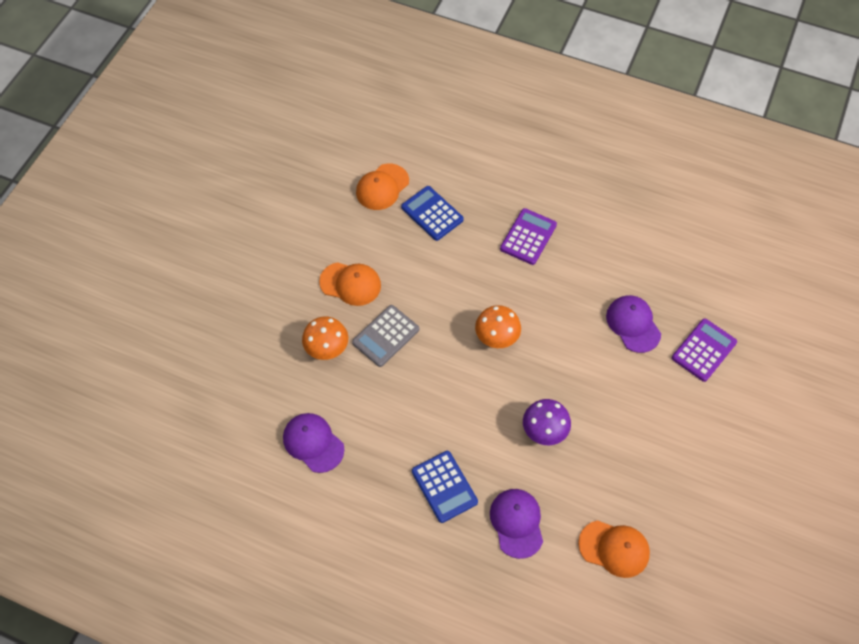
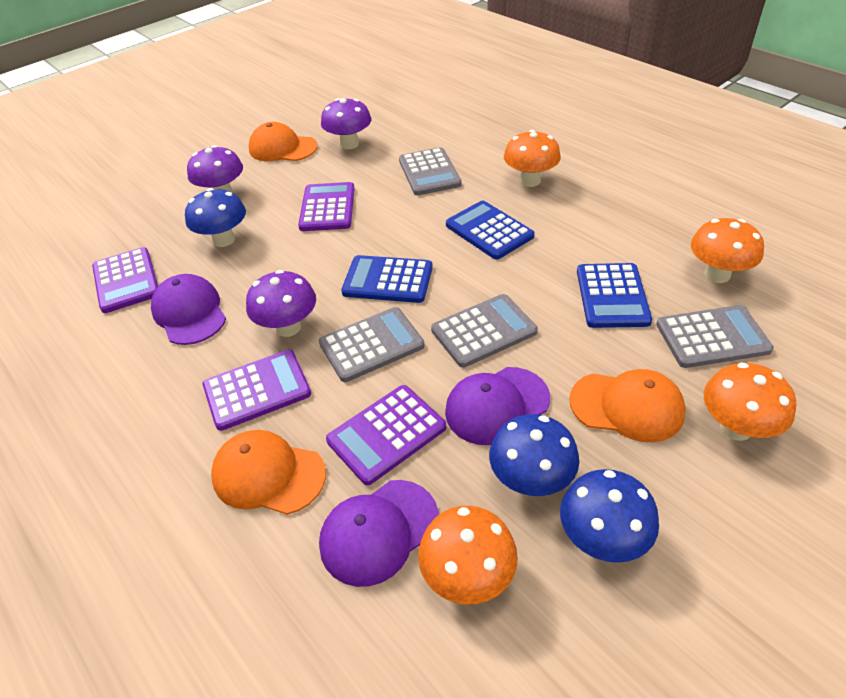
blue calculator: [401,186,464,241] [412,451,478,523] = 2 -> [341,255,433,303] [446,200,535,260] [577,263,652,328] = 3
blue mushroom: none = 0 -> [185,188,246,247] [489,414,579,496] [560,469,659,563] = 3
grey calculator: [352,305,419,367] = 1 -> [319,307,425,382] [399,147,462,195] [431,294,538,368] [656,305,774,368] = 4
orange mushroom: [302,317,348,360] [475,305,521,348] = 2 -> [418,506,518,605] [504,130,561,187] [691,218,764,283] [703,363,796,441] = 4
purple calculator: [500,208,557,265] [672,318,737,382] = 2 -> [92,247,158,313] [203,350,311,431] [298,182,355,231] [326,385,446,485] = 4
purple mushroom: [523,399,571,445] = 1 -> [187,145,243,193] [246,270,316,337] [321,98,371,149] = 3

